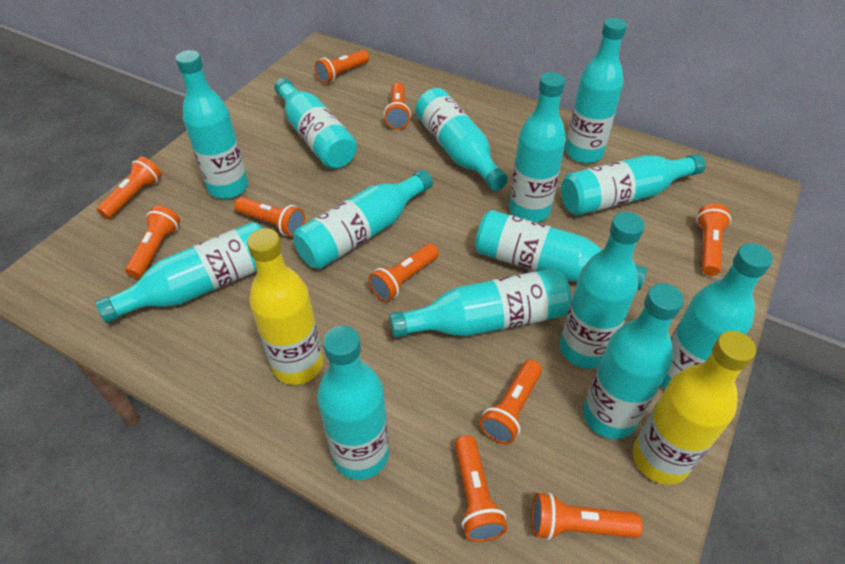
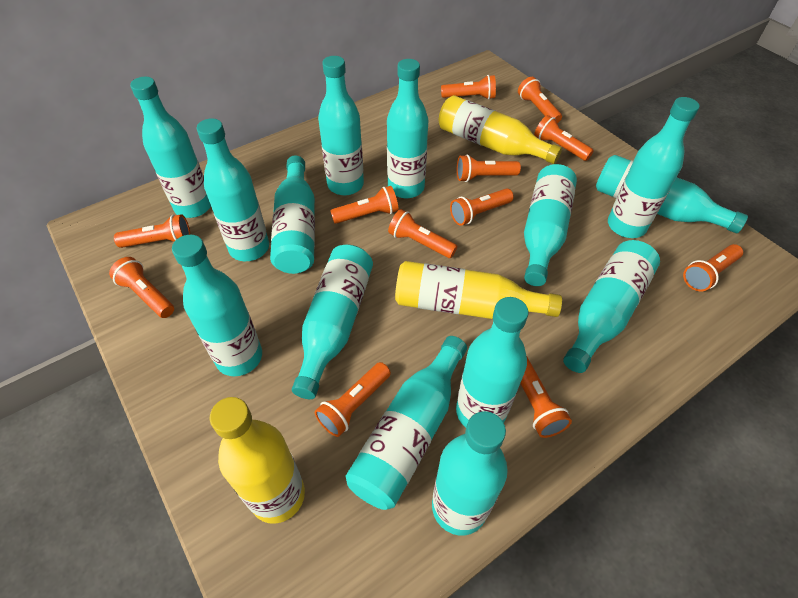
orange flashlight: [97,157,162,219] [125,206,180,279] [234,197,305,237] [314,50,369,84] [368,243,439,302] [384,83,411,129] [455,435,507,542] [479,360,542,444] [531,492,642,540] [696,204,731,276] = 10 -> [109,257,174,318] [114,214,190,248] [315,362,391,437] [330,186,399,224] [388,209,457,258] [441,75,496,100] [450,188,514,226] [457,155,521,182] [518,77,562,123] [520,357,572,438] [534,115,594,161] [683,244,743,291] = 12
yellow bottle: [247,228,323,385] [633,331,756,485] = 2 -> [210,397,305,524] [395,261,562,319] [439,95,562,164] = 3

